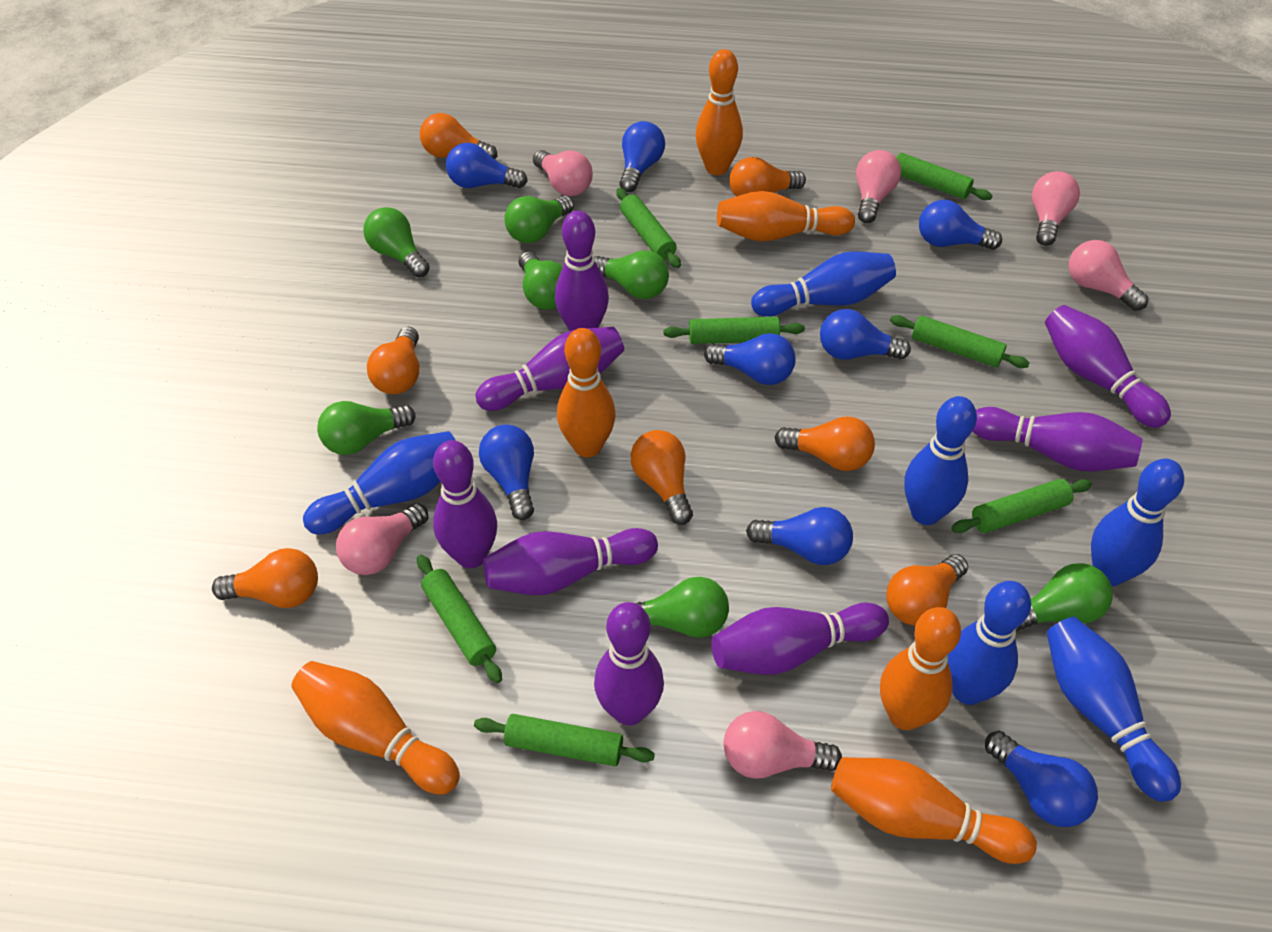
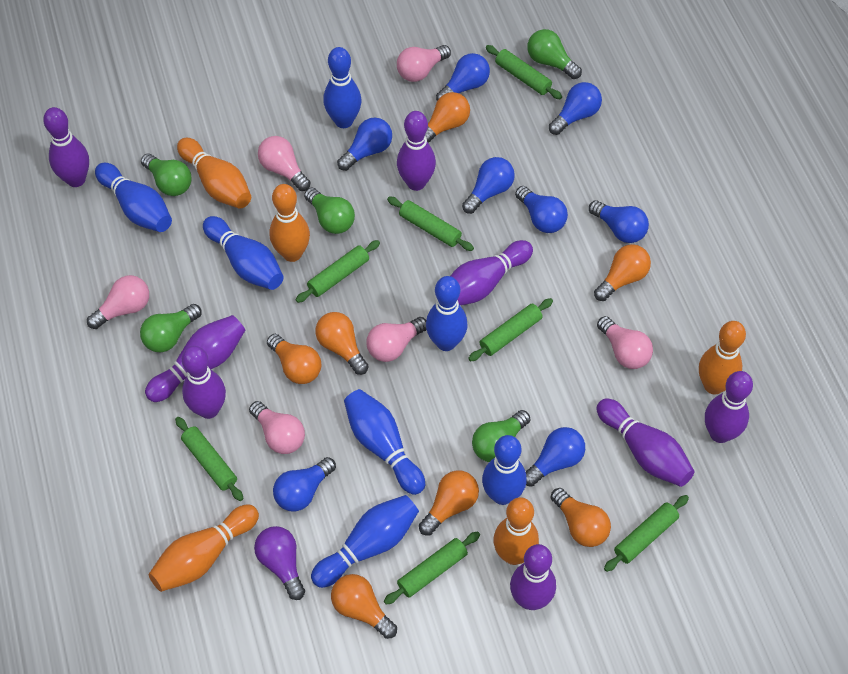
blue bowling pin: [303,431,456,534] [751,251,896,317] [904,396,977,525] [948,581,1031,705] [1046,617,1181,802] [1091,459,1184,586] = 6 -> [95,163,172,232] [203,216,284,290] [311,495,419,588] [323,47,361,128] [344,389,425,495] [426,276,468,351] [482,435,526,505] = 7
green light bulb: [317,401,416,455] [364,207,430,277] [504,196,574,243] [519,252,563,310] [595,250,669,299] [636,577,729,638] [1016,563,1113,632] = 7 -> [140,304,202,352] [141,153,192,196] [304,188,355,234] [472,410,530,462] [527,29,582,79] = 5
orange bowling pin: [291,661,460,795] [557,328,616,457] [695,49,743,175] [717,191,855,241] [831,757,1037,864] [880,607,961,730] = 6 -> [149,505,259,592] [177,138,251,209] [269,184,310,262] [493,497,539,565] [699,321,746,395] = 5
purple light bulb: none = 0 -> [254,526,305,600] = 1

